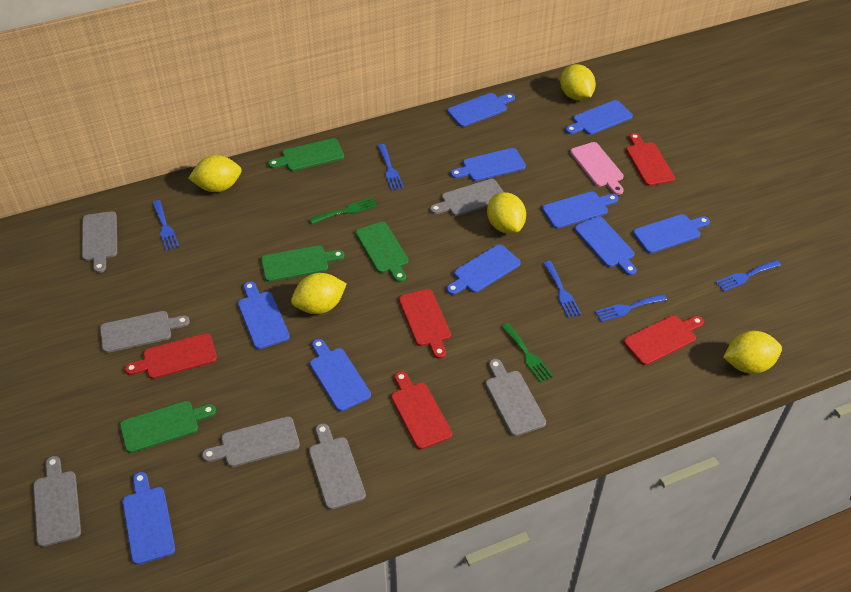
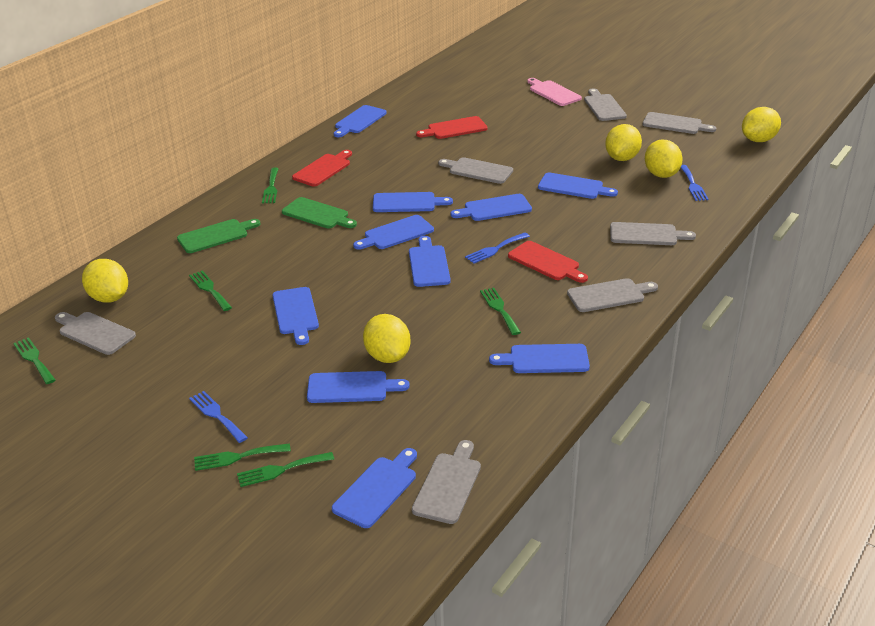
blue fork: [152,200,179,250] [378,144,404,191] [543,261,581,318] [595,294,667,322] [716,260,781,292] = 5 -> [189,391,248,443] [465,233,530,264] [681,165,709,201] = 3
green cutting board: [120,401,216,453] [261,245,344,282] [268,138,344,171] [356,222,409,282] = 4 -> [177,219,260,253] [282,197,357,229] = 2
green fork: [310,197,377,224] [501,323,553,383] = 2 -> [13,337,55,384] [189,270,232,311] [194,443,291,471] [237,452,334,487] [262,168,279,203] [480,288,521,335] = 6
red cutting board: [125,333,217,379] [391,371,452,449] [399,289,451,359] [624,315,704,365] [626,133,675,186] = 5 -> [292,150,352,187] [416,116,488,139] [508,241,588,283] = 3

